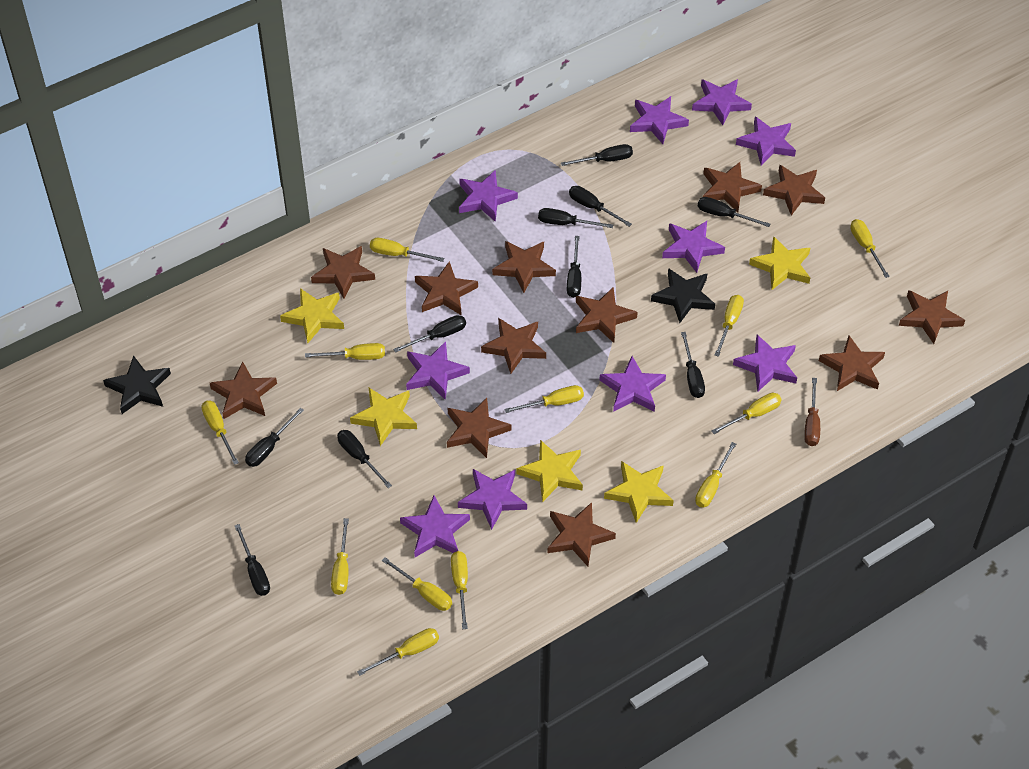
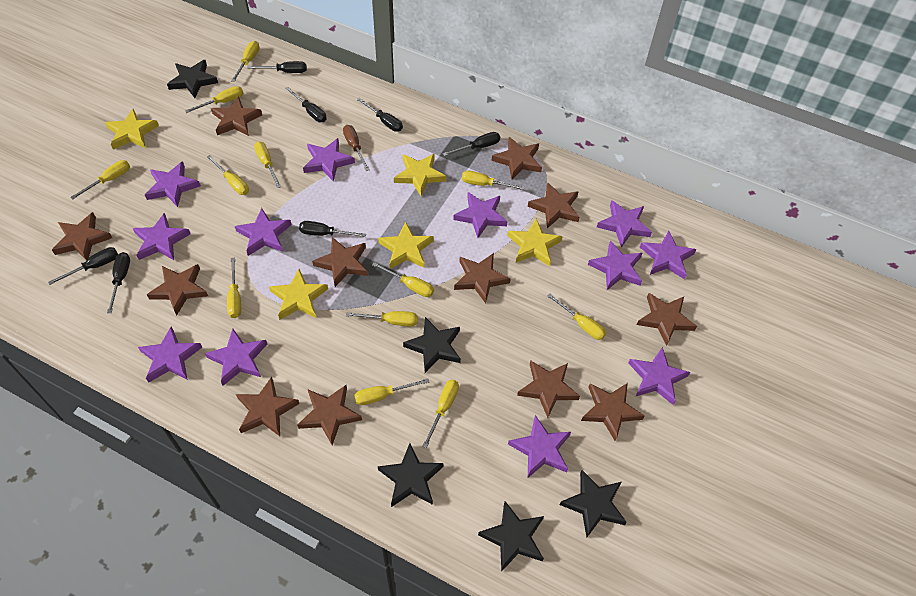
black screwdriver: [235,524,270,596] [245,408,304,467] [337,430,392,488] [393,315,466,353] [538,208,613,228] [561,144,633,166] [567,236,581,298] [569,186,632,227] [681,332,705,398] [698,197,770,227] = 10 -> [48,247,118,285] [107,252,130,313] [248,61,307,73] [285,87,327,122] [299,221,366,237] [357,98,403,132] [443,132,500,156] = 7
black star: [103,356,171,414] [651,268,715,323] = 2 -> [167,60,218,98] [378,443,444,507] [403,317,461,373] [478,501,544,572] [560,470,627,538] = 5
purple star: [400,496,470,557] [406,342,470,400] [458,469,527,530] [459,171,518,222] [599,356,666,412] [630,96,689,144] [662,221,725,273] [692,79,752,125] [733,334,797,392] [736,116,796,166] = 10 -> [132,213,190,260] [138,327,202,383] [145,161,201,207] [205,329,267,386] [235,208,292,256] [303,138,355,182] [453,192,508,238] [508,415,571,478] [588,240,642,290] [597,200,652,248] [628,347,690,405] [640,231,697,279] = 12

